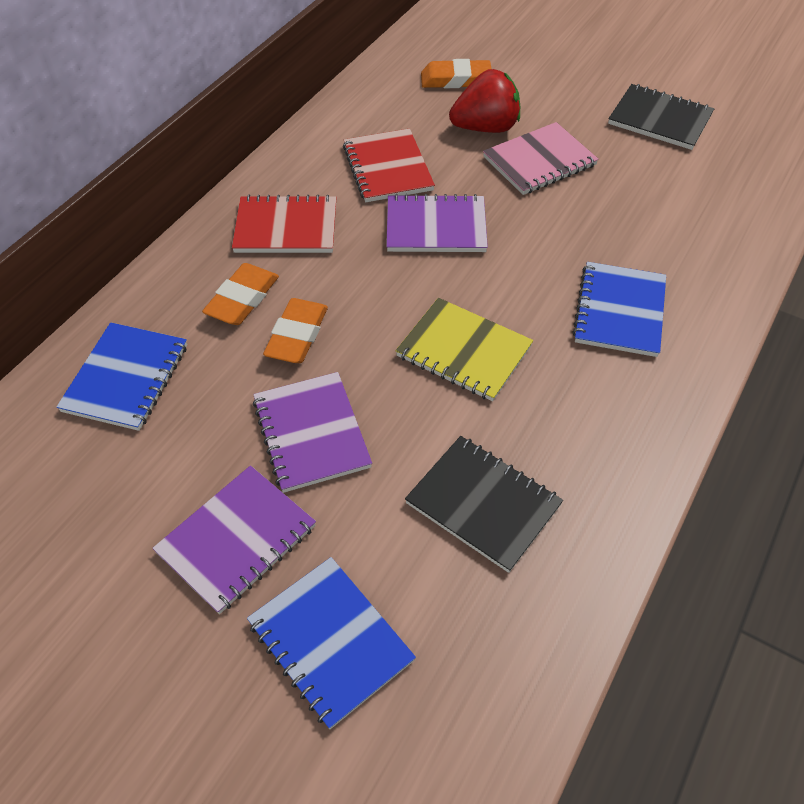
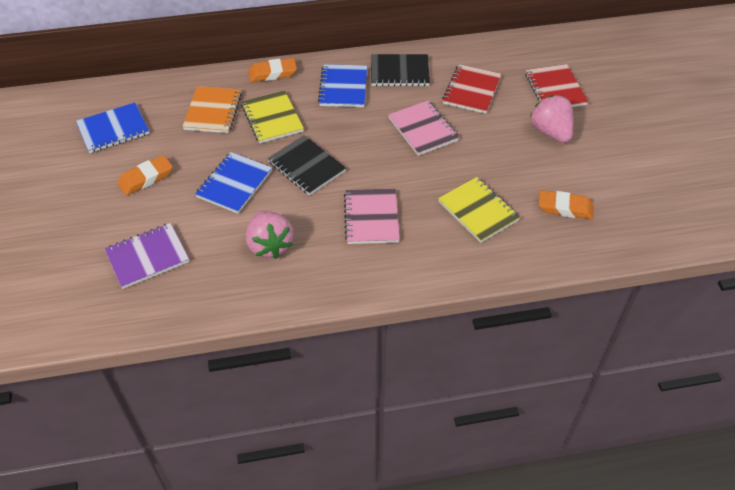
orange notebook: none = 0 -> [182,86,242,133] = 1
pink notebook: [483,122,599,195] = 1 -> [344,189,400,244] [388,100,459,156] = 2
pink strawberry: none = 0 -> [246,211,293,259] [530,95,573,143] = 2
purple notebook: [152,465,316,614] [253,372,372,493] [386,194,488,252] = 3 -> [105,223,189,289] = 1
red strawberry: [449,69,520,133] = 1 -> none = 0
yellow notebook: [396,298,533,402] = 1 -> [241,90,304,143] [438,177,520,243] = 2

